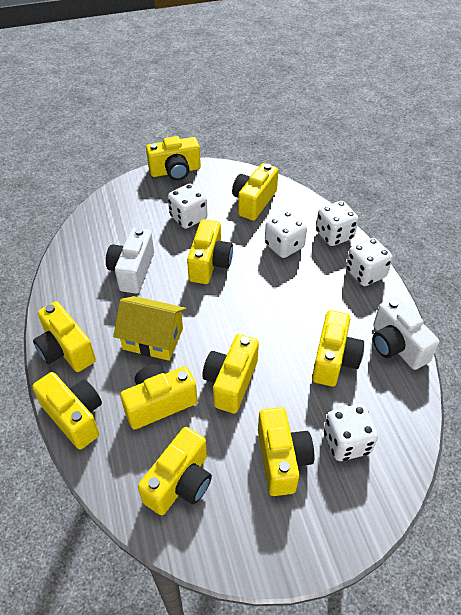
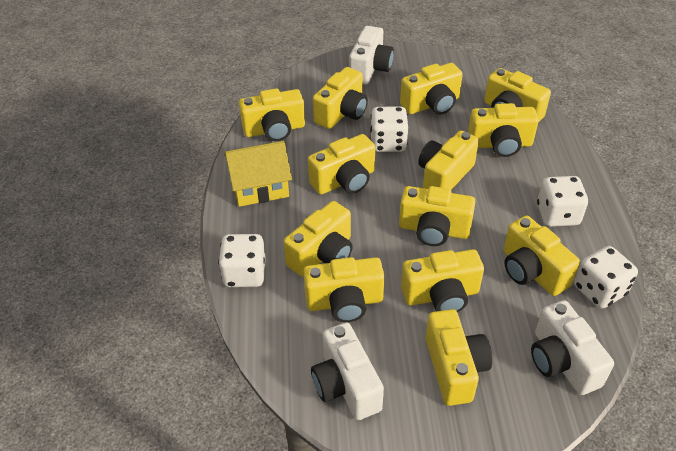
white camera: [106,228,154,294] [373,297,439,370] = 2 -> [311,322,384,420] [349,26,394,85] [531,300,614,395] = 3
white dice: [168,184,208,229] [265,211,307,258] [316,201,359,246] [324,404,378,461] [346,238,393,286] = 5 -> [218,234,266,287] [370,107,408,152] [537,176,588,227] [574,246,638,309] = 4
yellow camera: [32,372,102,450] [33,301,96,372] [120,364,197,430] [138,427,212,515] [146,136,201,180] [187,219,233,284] [202,334,259,413] [232,163,279,221] [258,407,314,496] [312,310,364,387] = 10 -> [239,88,305,141] [284,201,353,277] [303,257,385,322] [308,134,375,195] [313,67,368,129] [399,186,476,246] [400,63,463,115] [401,249,484,312] [418,130,479,190] [426,309,492,406] [468,103,539,157] [484,68,551,123] [504,215,580,296] = 13

